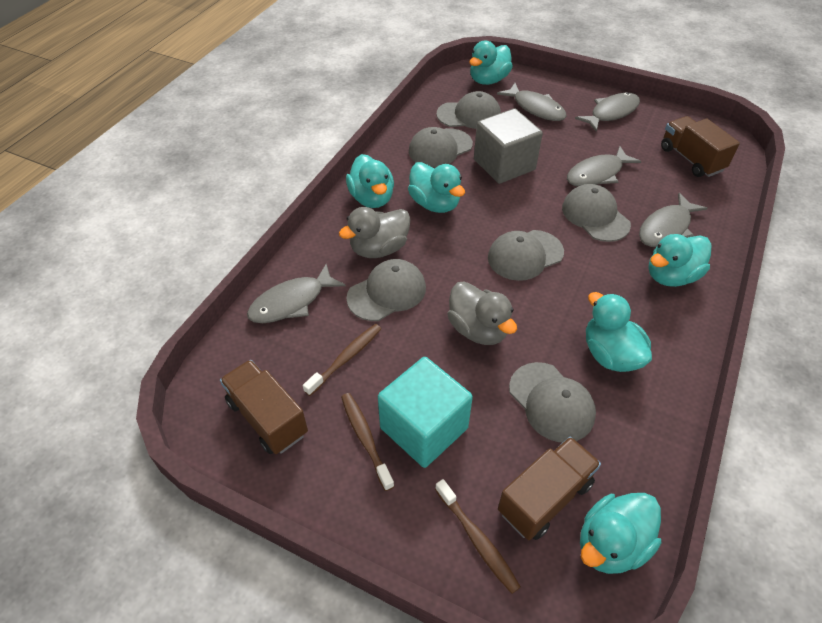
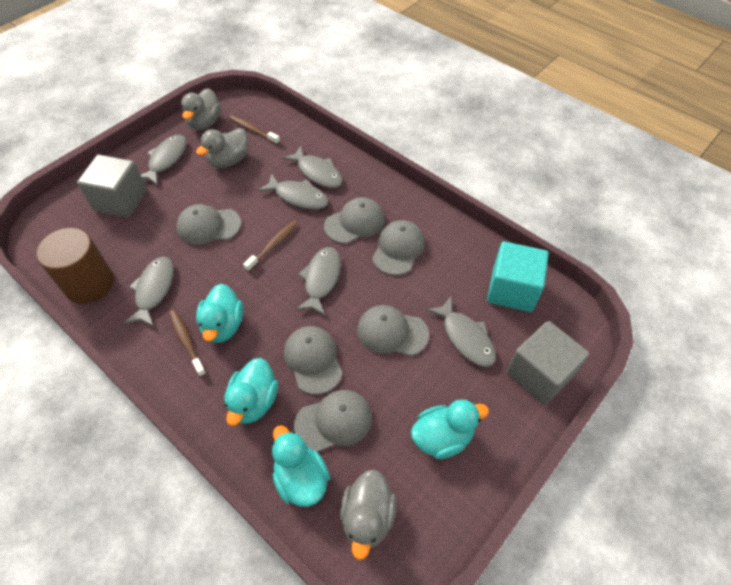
brown cylinder: none = 0 -> [36,228,114,304] = 1
brown truck: [220,360,308,454] [498,437,601,540] [661,116,740,177] = 3 -> none = 0
grey cube: [474,108,543,184] = 1 -> [77,154,147,218] [506,321,590,405] = 2
grey duck: [339,207,410,258] [447,281,517,345] = 2 -> [181,88,221,130] [196,128,248,168] [340,469,397,560] = 3
grey fish: [247,264,346,323] [497,83,567,121] [567,146,642,187] [575,93,640,132] [639,193,708,247] = 5 -> [123,256,174,327] [141,135,187,186] [258,173,329,209] [282,146,342,188] [296,247,341,316] [426,296,496,367] = 6
turquoise duck: [346,154,394,208] [408,162,465,213] [469,41,513,85] [580,493,661,574] [586,292,652,372] [648,234,711,287] = 6 -> [196,284,243,343] [224,358,278,426] [272,425,330,507] [411,399,489,459] = 4

